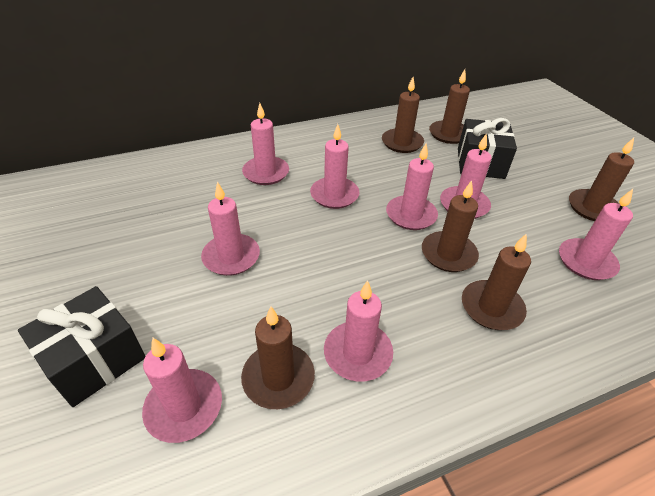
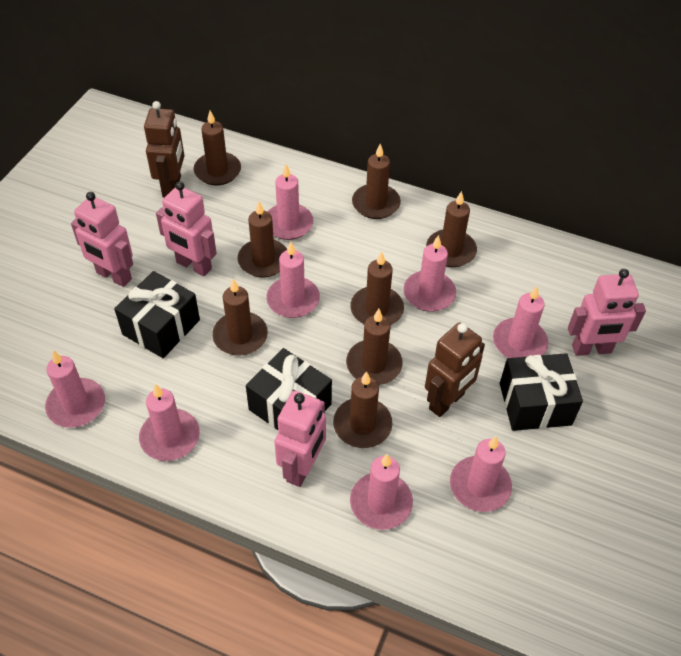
black gift: [18,286,146,407] [458,118,517,179] = 2 -> [114,271,200,358] [246,348,332,430] [500,353,583,431] = 3
brown candle: [241,306,315,409] [382,77,424,153] [422,180,479,272] [429,69,470,144] [462,233,531,330] [569,138,634,221] = 6 -> [194,111,241,185] [212,279,268,356] [237,201,287,278] [333,371,392,448] [346,309,403,385] [350,251,404,325] [352,144,401,219] [426,191,477,267] = 8
brown robot: none = 0 -> [144,101,184,198] [425,322,485,417] = 2
pink robot: none = 0 -> [71,192,133,287] [156,181,217,276] [274,391,326,487] [568,269,646,356] = 4

